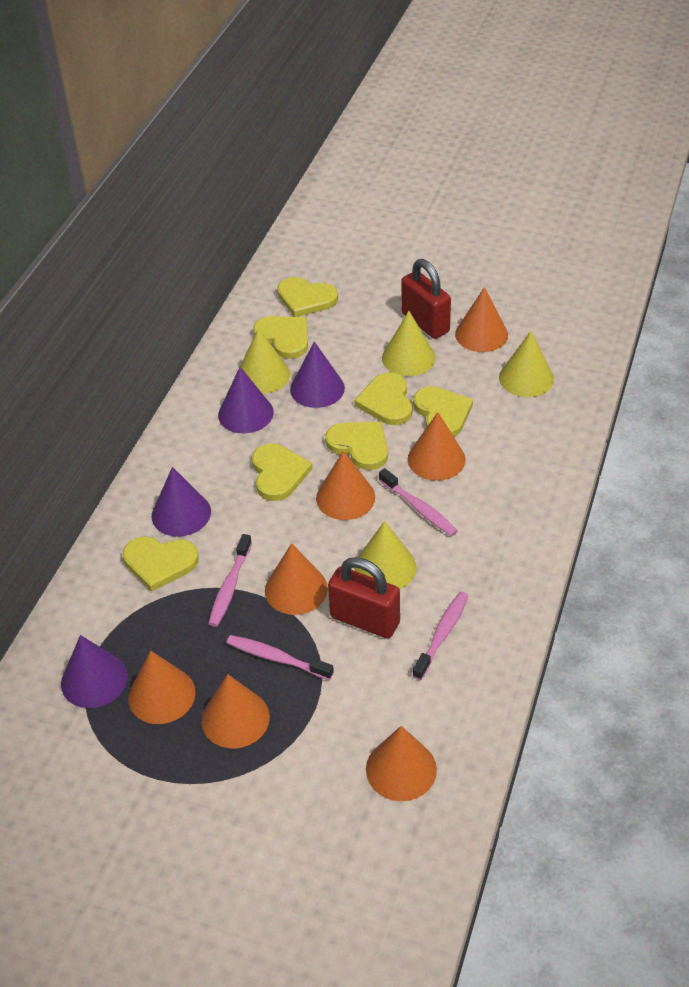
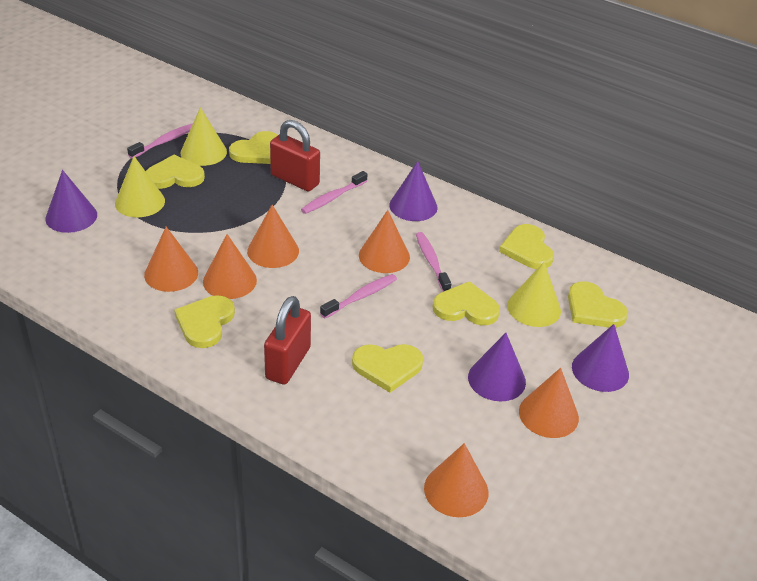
orange cone: [128,651,196,724] [201,674,270,749] [265,543,328,615] [316,451,375,520] [366,726,437,801] [408,412,466,481] [455,287,508,352] = 7 -> [144,227,198,292] [203,234,257,299] [247,205,299,268] [359,210,410,273] [424,443,488,517] [519,368,579,438] = 6
yellow cone: [240,328,290,394] [354,521,417,589] [382,311,435,376] [499,331,554,397] = 4 -> [115,156,165,217] [181,107,227,166] [507,262,561,327] = 3

